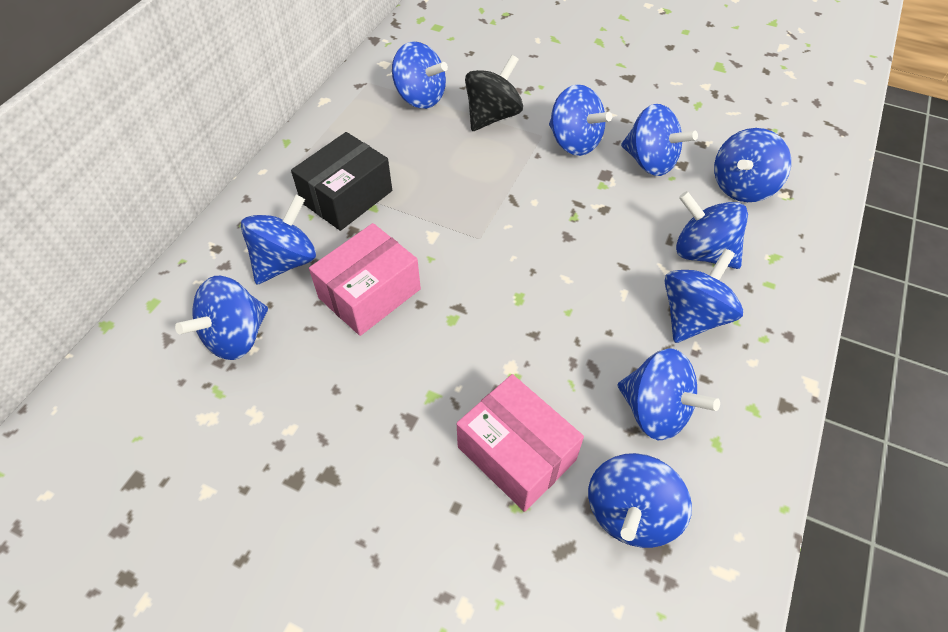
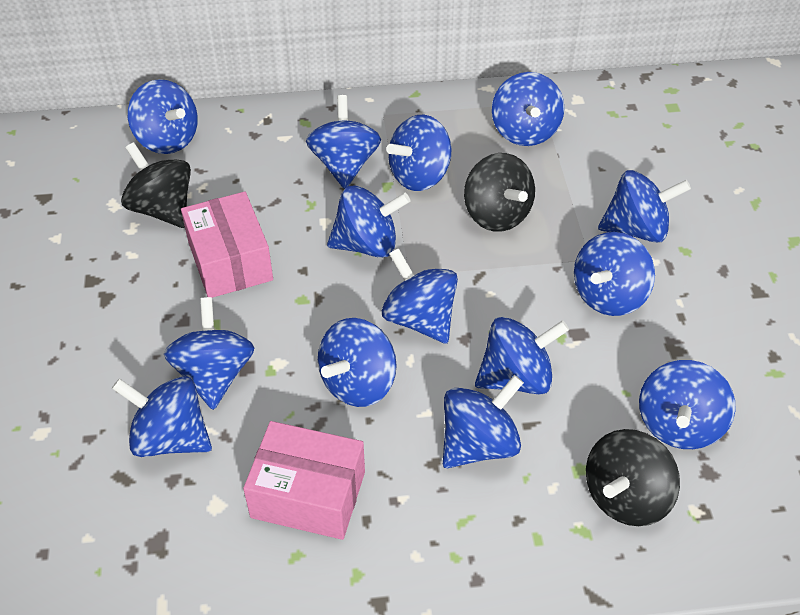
black box: [291,132,392,231] = 1 -> none = 0
black spinning top: [465,55,523,131] = 1 -> [121,142,191,228] [464,153,535,232] [586,429,680,526] = 3
blue spinning top: [175,276,268,360] [241,195,316,285] [392,41,448,109] [549,84,612,156] [588,453,692,548] [617,348,720,440] [621,104,698,176] [665,249,743,343] [676,191,748,269] [714,128,791,202] = 10 -> [112,376,212,457] [128,79,198,154] [164,297,254,410] [306,95,381,189] [318,318,397,407] [327,185,410,258] [382,248,458,344] [386,115,452,191] [443,375,524,468] [475,317,569,395] [492,72,564,146] [574,232,655,316] [598,170,691,243] [639,360,736,449] = 14

